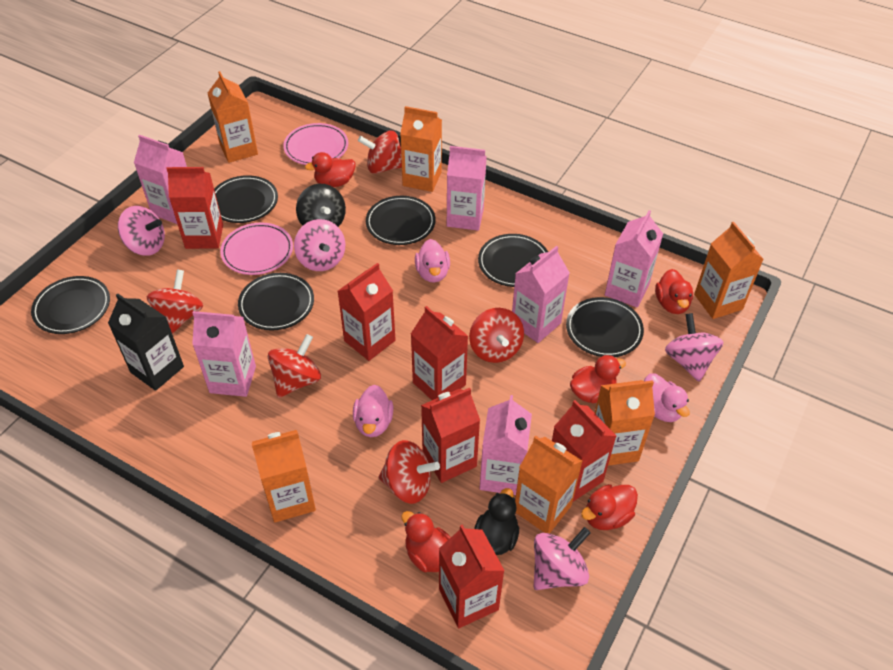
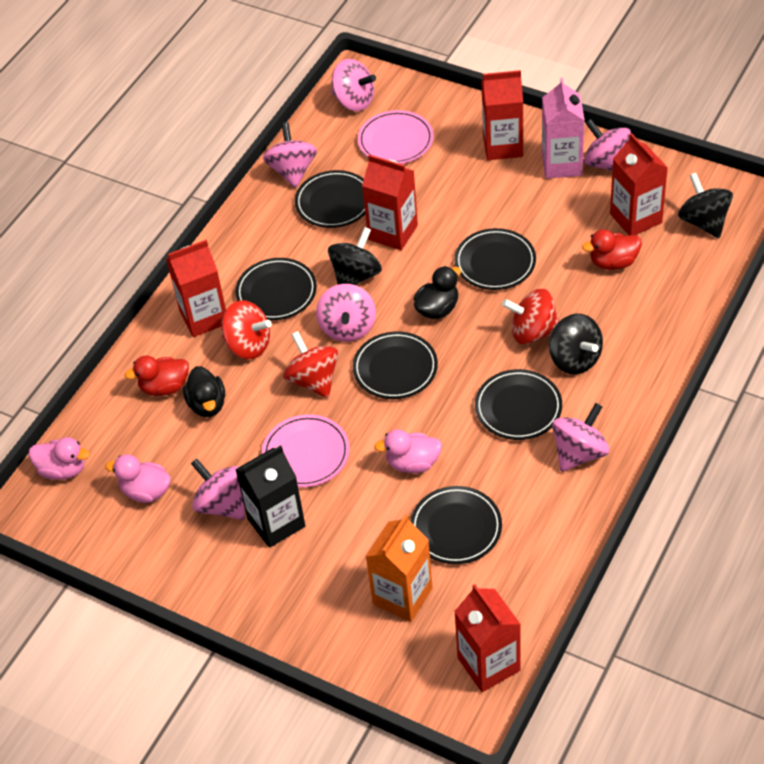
black duck: [474,488,519,555] = 1 -> [183,366,225,417] [414,266,461,319] = 2
black spinning top: [296,184,346,227] = 1 -> [328,227,382,285] [549,314,603,374] [678,173,733,238] = 3
orange carton: [208,71,258,163] [252,430,316,522] [400,106,442,192] [515,435,582,534] [595,380,655,466] [694,222,764,319] = 6 -> [366,514,433,622] = 1
pink carton: [134,135,187,224] [192,311,256,397] [447,146,487,231] [479,395,532,495] [512,246,570,343] [605,210,663,308] = 6 -> [542,78,585,179] = 1
pink spinning top: [118,206,165,256] [294,219,345,271] [534,527,591,590] [665,313,723,382] = 4 -> [191,459,245,520] [263,122,317,188] [316,284,376,342] [331,59,376,111] [552,403,609,472] [584,119,631,171] = 6
red carton: [166,167,223,249] [338,263,396,361] [411,306,468,400] [421,388,480,483] [439,524,505,628] [552,400,616,502] = 6 -> [166,240,226,337] [362,154,418,250] [454,584,521,692] [481,70,523,160] [610,133,668,235] = 5
red duck: [305,152,355,187] [401,511,451,572] [570,355,626,403] [581,484,638,530] [655,269,693,314] = 5 -> [125,356,189,396] [582,229,642,270] = 2
red spinning top: [146,269,203,334] [268,334,321,398] [358,131,402,174] [379,440,440,504] [469,308,524,363] = 5 -> [221,300,272,359] [283,331,338,398] [502,289,559,344] = 3

